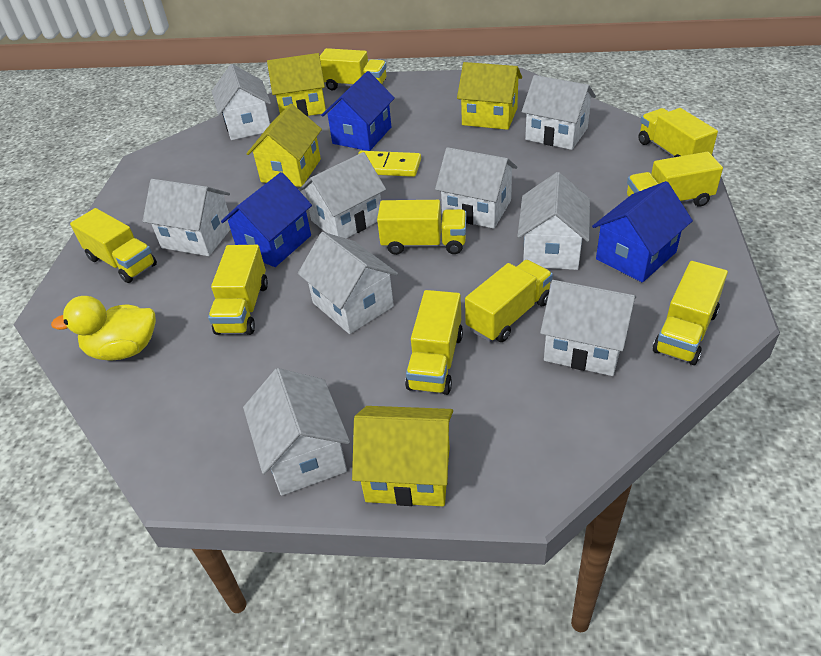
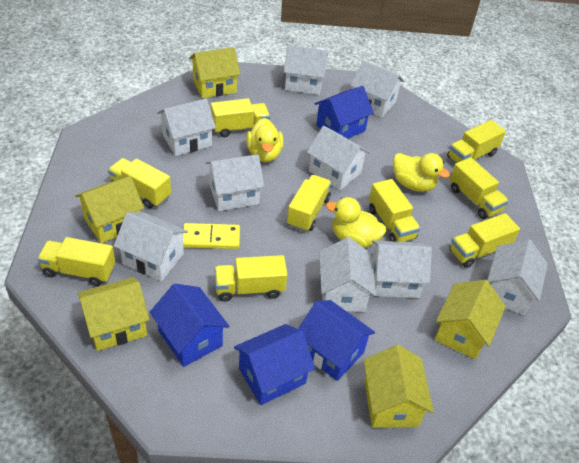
blue house: [221,172,312,267] [321,71,395,151] [592,181,693,282] = 3 -> [150,284,229,367] [234,324,315,405] [298,300,375,381] [315,86,374,139] = 4
yellow duck: [51,296,156,361] = 1 -> [246,118,283,162] [326,197,386,248] [393,153,450,192] = 3
yellow house: [247,104,322,187] [267,53,326,116] [352,406,453,506] [457,62,522,130] = 4 -> [75,176,144,243] [77,277,150,351] [189,47,241,98] [364,345,434,428] [435,280,506,359] = 5

